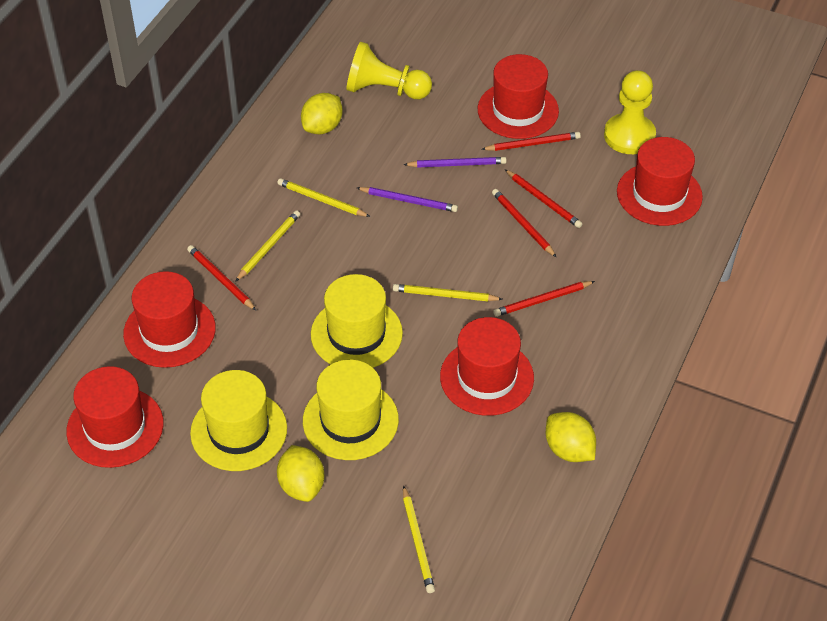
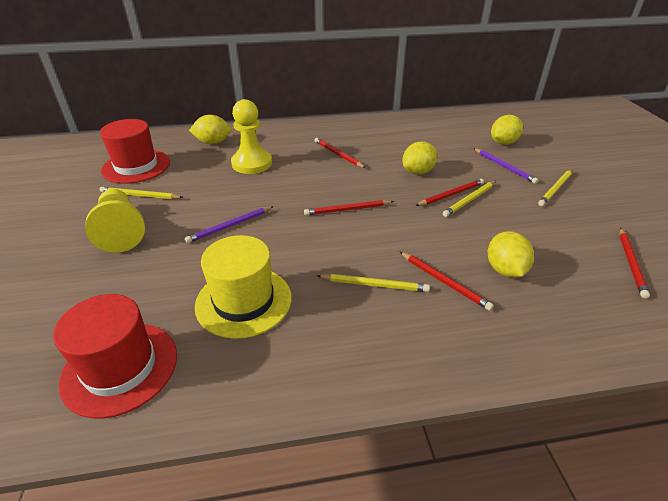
red hat: [66,366,164,468] [123,271,216,368] [440,317,534,416] [478,54,559,139] [617,137,703,226] = 5 -> [53,294,177,419] [100,119,170,184] = 2
yellow hat: [190,370,287,471] [303,360,399,460] [311,274,403,368] = 3 -> [195,235,292,339] = 1
yellow lemon: [277,445,324,502] [301,93,343,134] [546,412,596,462] = 3 -> [189,115,231,144] [402,141,438,174] [488,231,534,278] [491,115,523,145] = 4

